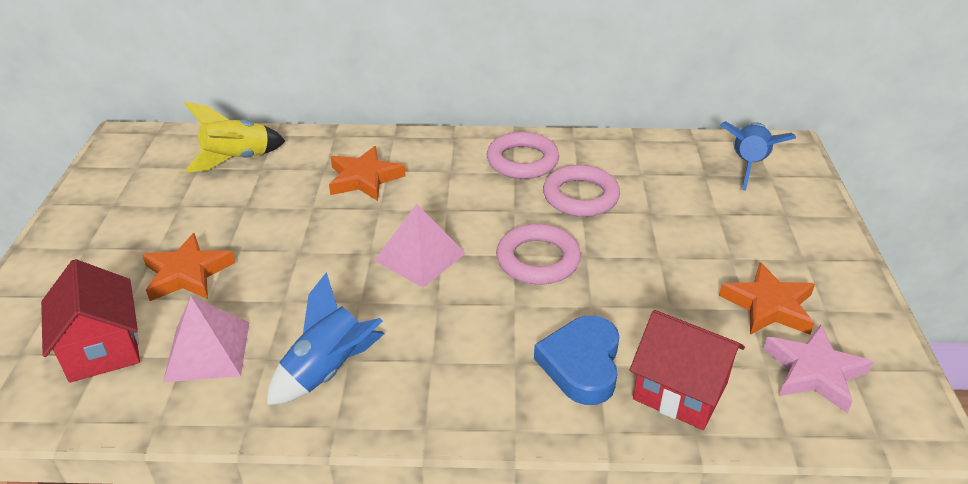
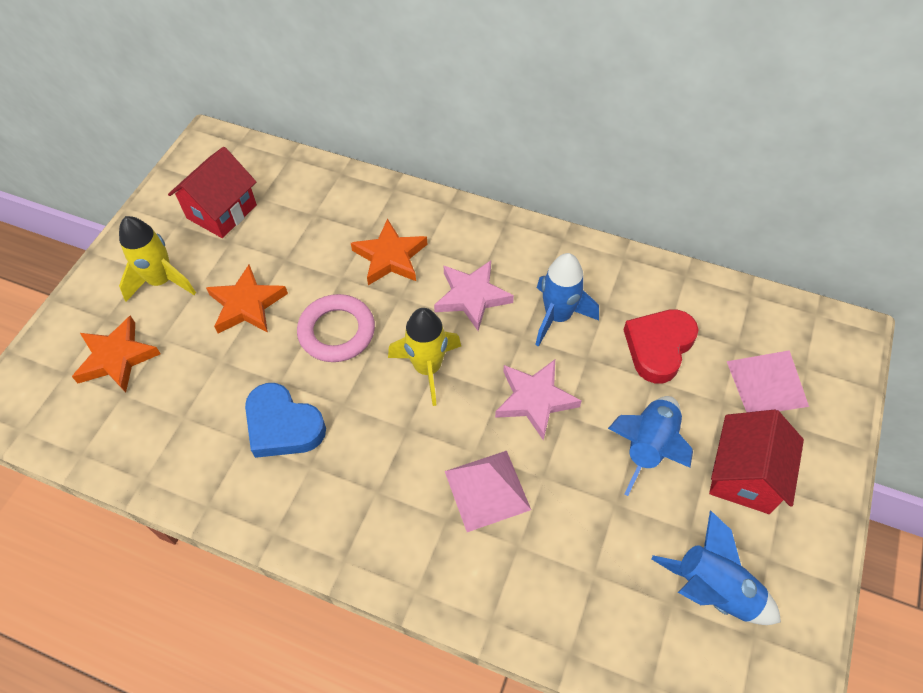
blue rocket: [267,272,385,405] [721,121,796,191] = 2 -> [535,253,599,347] [608,396,693,496] [651,510,781,625] = 3
pink ring: [487,132,559,179] [496,224,581,285] [543,165,620,217] = 3 -> [297,294,375,362] = 1
pink star: [763,325,873,413] = 1 -> [434,261,514,331] [495,360,582,441] = 2
red heart: none = 0 -> [624,309,698,383] = 1
yellow rocket: [184,102,285,172] = 1 -> [119,216,196,302] [388,308,461,406] = 2

